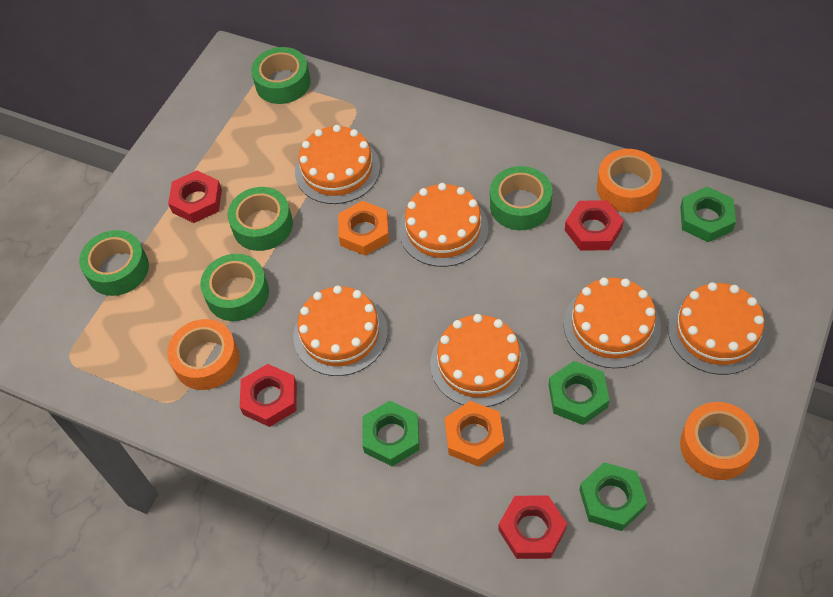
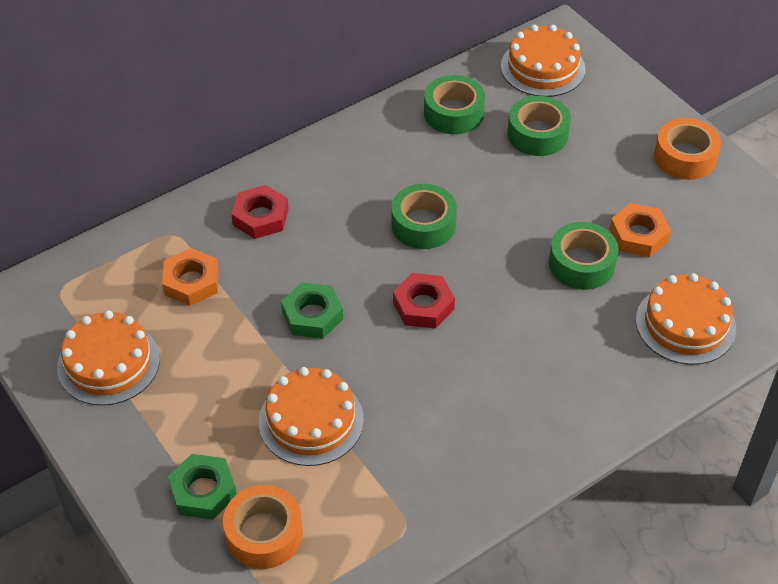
green nut: [362,401,419,466] [549,361,609,425] [580,462,647,531] [680,187,736,242] = 4 -> [168,454,237,520] [281,282,343,339] = 2
green tape: [79,230,149,296] [200,254,269,321] [227,187,293,251] [251,47,310,104] [490,166,552,230] = 5 -> [391,184,457,249] [424,75,485,134] [508,96,571,156] [549,222,618,290] = 4
orange cake: [293,285,388,376] [295,125,380,204] [399,183,488,267] [430,314,528,407] [564,277,661,368] [668,282,767,375] = 6 -> [57,310,160,406] [259,367,364,466] [501,25,586,97] [636,273,736,365] = 4
orange tape: [167,319,239,390] [597,149,662,213] [680,402,759,480] = 3 -> [223,485,303,569] [654,118,721,180] = 2
red nut: [168,170,222,223] [240,364,297,427] [499,495,567,559] [565,200,624,251] = 4 -> [231,185,289,239] [393,273,455,329] = 2

